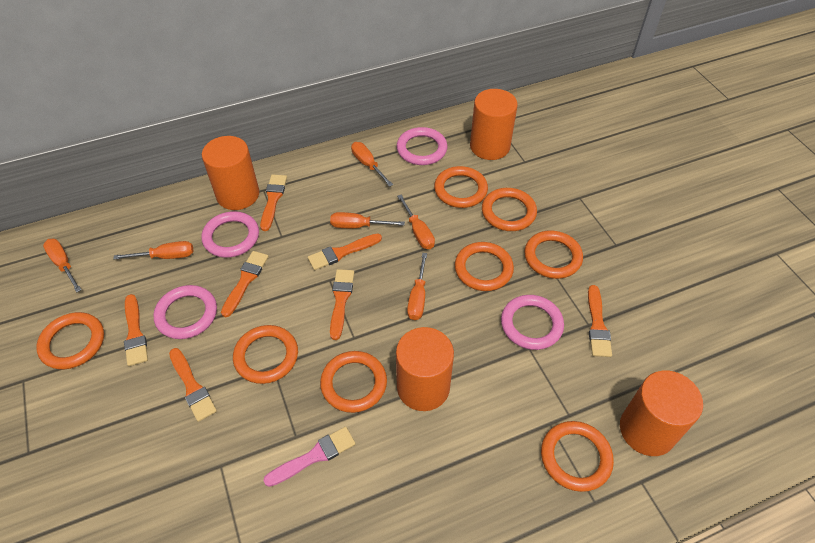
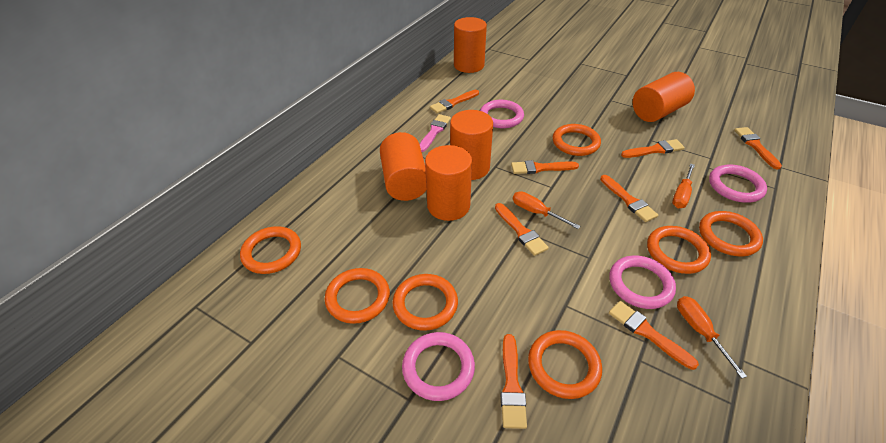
orange brush: [124,294,148,366] [169,348,217,422] [221,251,269,317] [260,174,287,231] [308,233,382,270] [330,269,354,340] [588,285,612,357] = 7 -> [430,90,479,114] [495,203,549,256] [501,334,527,429] [511,160,579,174] [600,175,658,222] [609,301,699,370] [621,139,685,158] [734,127,782,170] = 8
orange cylinder: [202,136,259,210] [396,327,454,411] [470,89,518,160] [620,371,703,456] = 4 -> [380,132,426,201] [425,145,472,221] [450,110,493,180] [454,17,487,73] [633,72,695,122] = 5
orange ring: [36,312,104,369] [233,325,298,384] [320,351,387,413] [434,166,488,208] [455,242,514,291] [482,188,537,231] [524,231,583,279] [541,421,614,492] = 8 -> [240,226,301,274] [325,268,390,324] [392,274,458,331] [528,330,602,399] [553,124,601,156] [647,226,711,274] [699,211,763,256] = 7
orange screwdriver: [43,239,81,292] [113,241,193,259] [330,212,405,228] [351,142,393,187] [397,195,435,249] [407,253,427,320] = 6 -> [513,191,580,229] [672,164,695,208] [677,296,747,379] = 3

